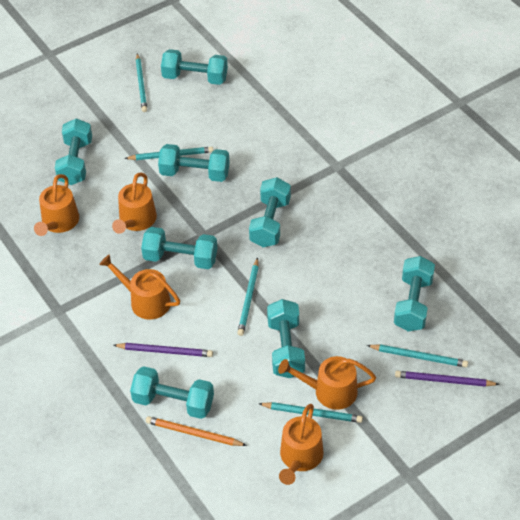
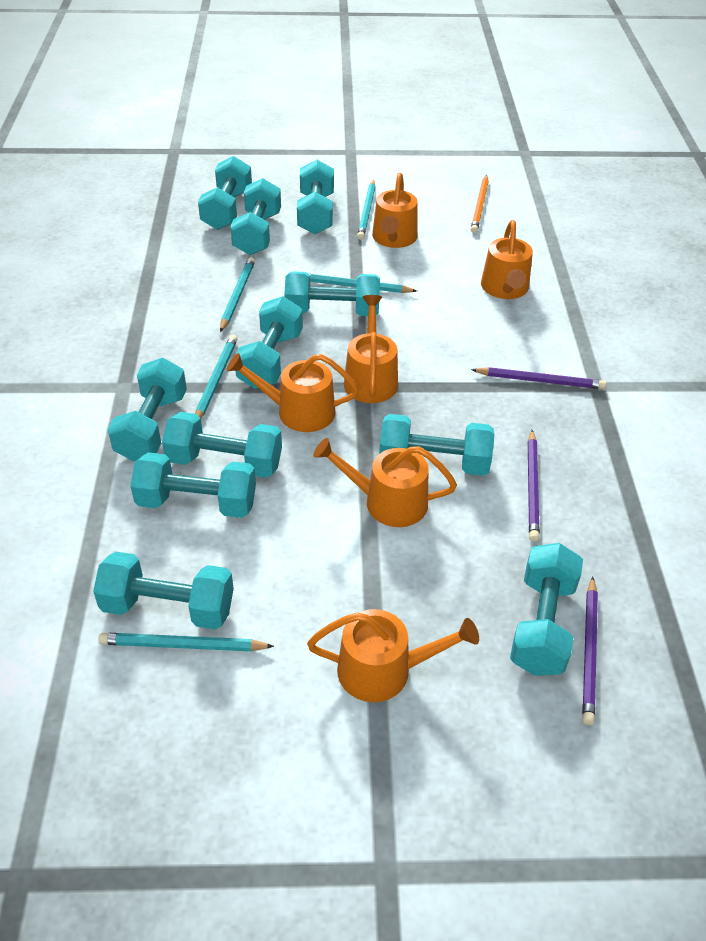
orange watering can: [34,174,79,236] [99,254,180,320] [112,173,157,234] [278,356,376,410] [279,404,324,485] = 5 -> [226,353,359,432] [307,609,479,702] [313,438,457,527] [344,295,398,403] [372,173,417,248] [481,220,533,299] = 6
purple pencil: [113,343,213,357] [395,371,500,387] = 2 -> [471,367,606,389] [528,430,540,542] [582,576,598,725] = 3
turquoise dumbbell: [55,118,92,185] [130,366,214,419] [141,227,217,269] [158,144,230,182] [161,49,228,85] [249,177,291,247] [267,299,305,378] [394,256,435,332] = 8 -> [93,552,234,630] [108,358,187,461] [130,453,256,518] [162,412,282,478] [198,156,252,230] [230,178,281,255] [235,296,303,389] [284,271,380,316] [297,160,334,234] [379,414,494,476] [510,543,583,676] = 11

